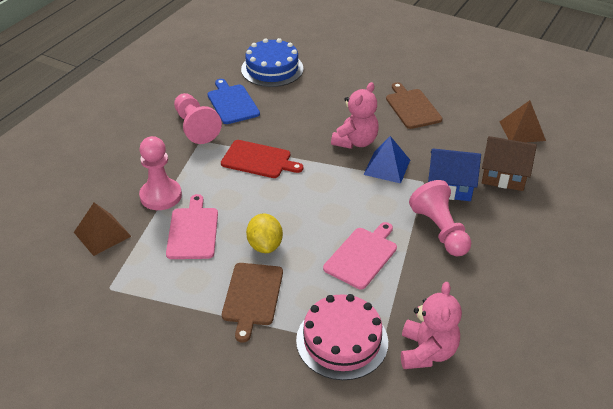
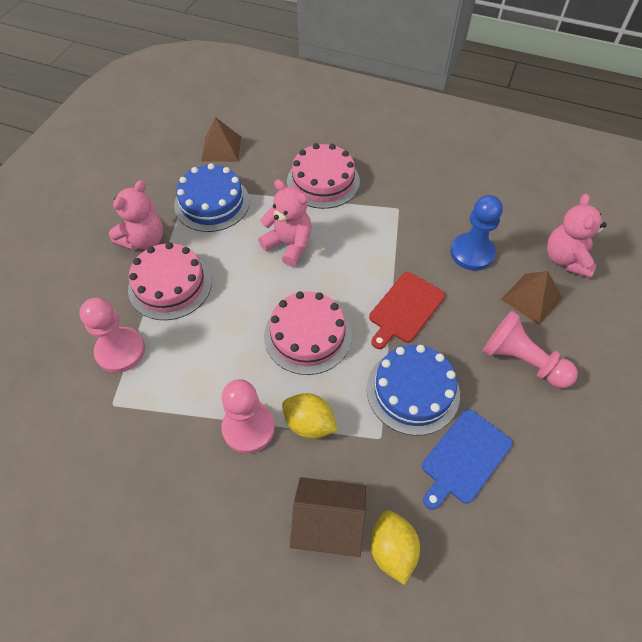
blue cake: [241,38,303,87] = 1 -> [174,163,250,232] [367,345,460,436] = 2
blue house: [428,148,481,201] = 1 -> none = 0
blue pawn: none = 0 -> [450,195,503,271] = 1
blue pyramid: [363,136,410,184] = 1 -> none = 0
brown cutting board: [222,263,283,342] [386,82,443,129] = 2 -> none = 0
pink cake: [296,294,388,380] = 1 -> [128,242,212,320] [264,291,352,375] [287,143,360,209] = 3
pink cutting board: [166,194,218,259] [323,222,397,289] = 2 -> none = 0
pink teddy bear: [331,82,379,149] [401,282,462,369] = 2 -> [109,180,163,250] [258,179,312,266] [547,194,607,278] = 3
yellow lemon: [246,214,283,253] = 1 -> [282,393,338,439] [370,510,420,585] = 2

